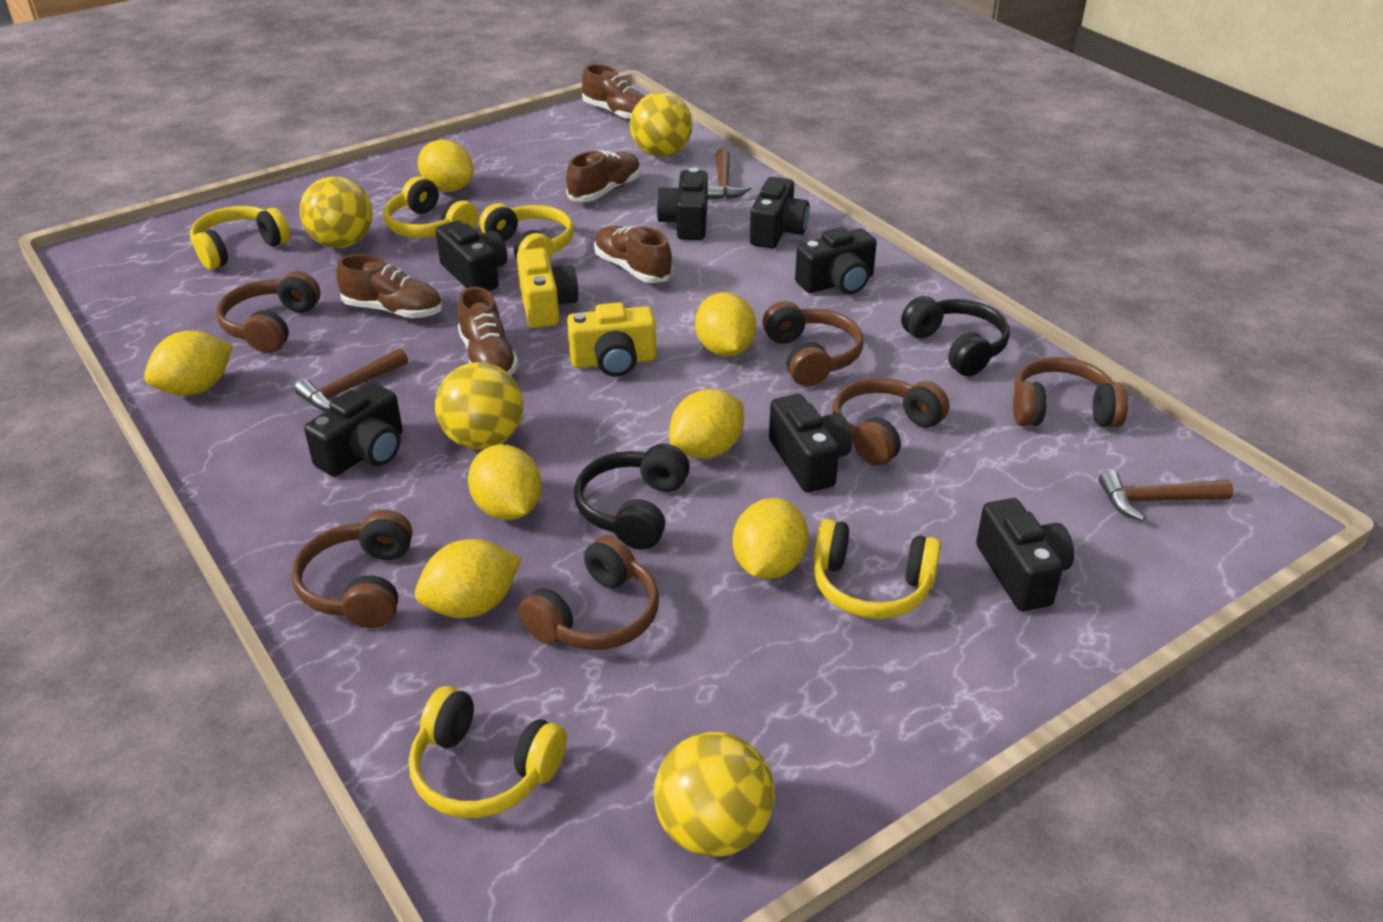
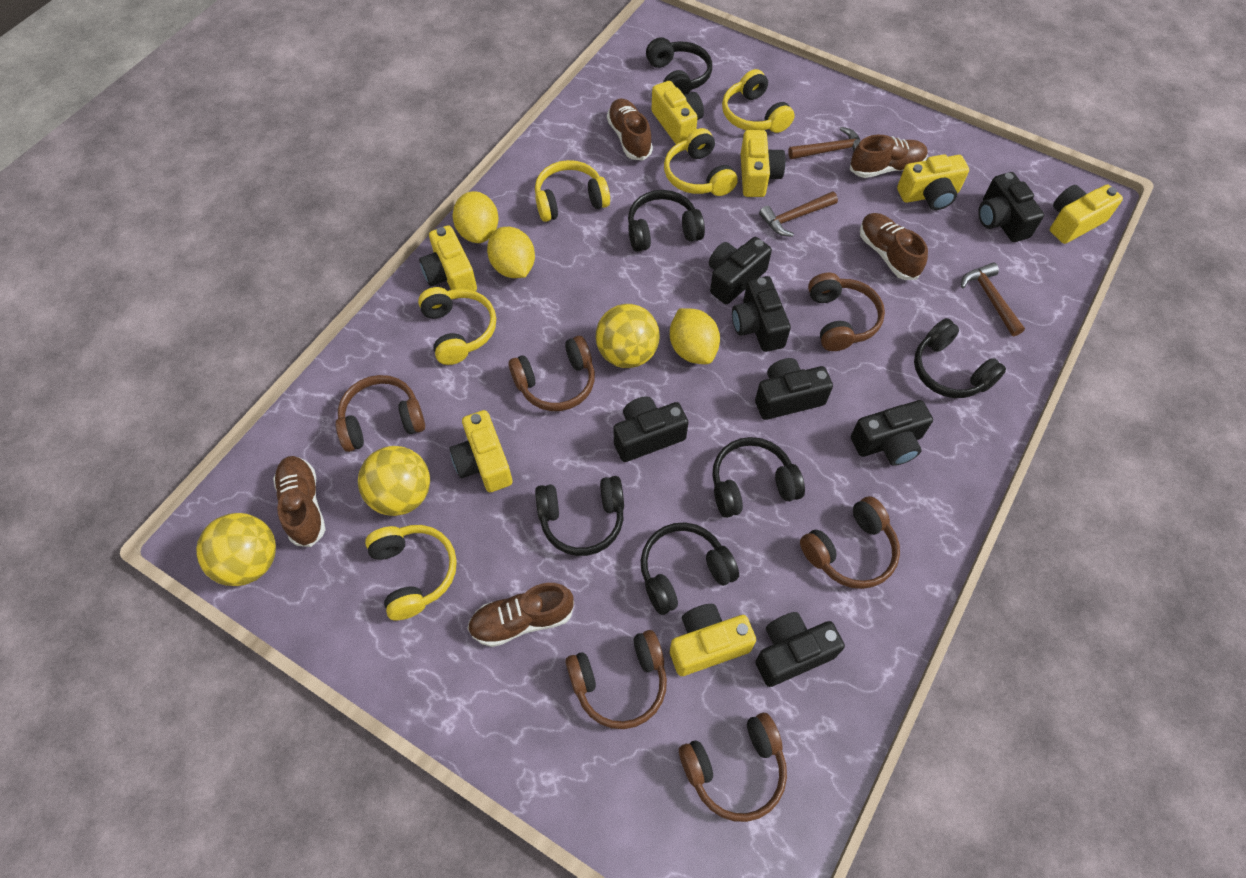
black headphones: [574,444,690,550] [901,296,1010,377] = 2 -> [535,476,624,556] [628,190,705,252] [641,522,739,615] [646,37,712,95] [712,437,805,518] [914,318,1006,398] = 6
yellow ball: [299,176,373,248] [435,362,523,450] [630,92,693,157] [654,732,775,857] = 4 -> [196,513,276,586] [358,446,430,516] [595,304,660,368] = 3
yellow camera: [517,248,578,328] [567,302,656,377] = 2 -> [419,225,477,291] [450,410,512,492] [651,81,704,144] [670,604,756,676] [741,130,785,197] [897,154,969,210] [1050,185,1123,244] = 7
yellow lemon: [144,331,233,396] [415,539,521,618] [418,140,474,192] [468,444,542,520] [669,389,744,459] [695,292,756,357] [733,498,809,579] = 7 -> [453,191,499,243] [487,227,535,278] [670,308,720,364] = 3

